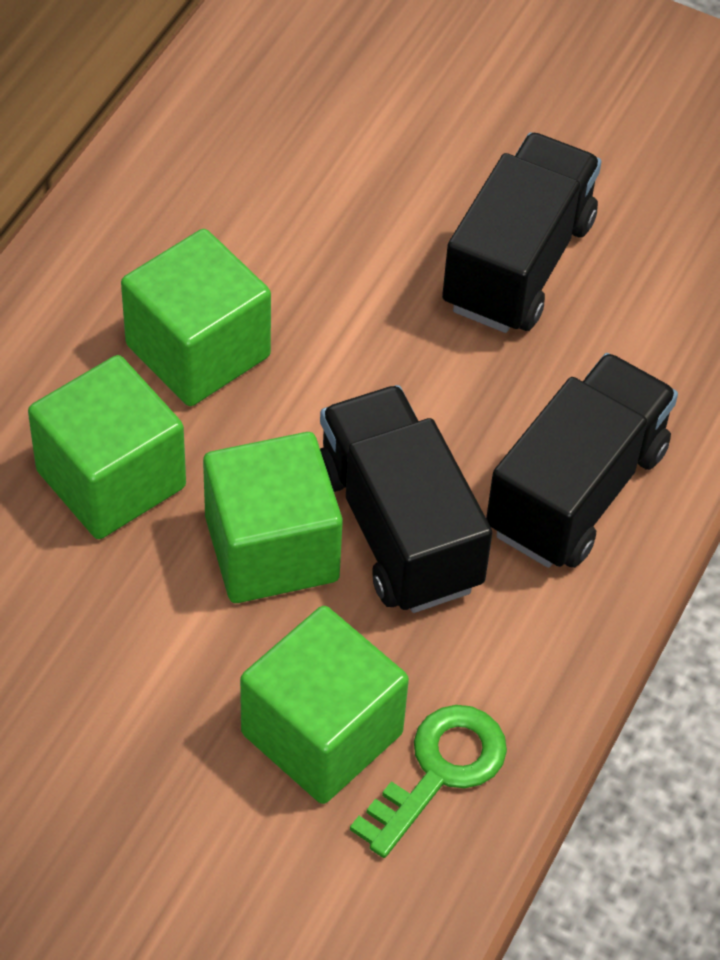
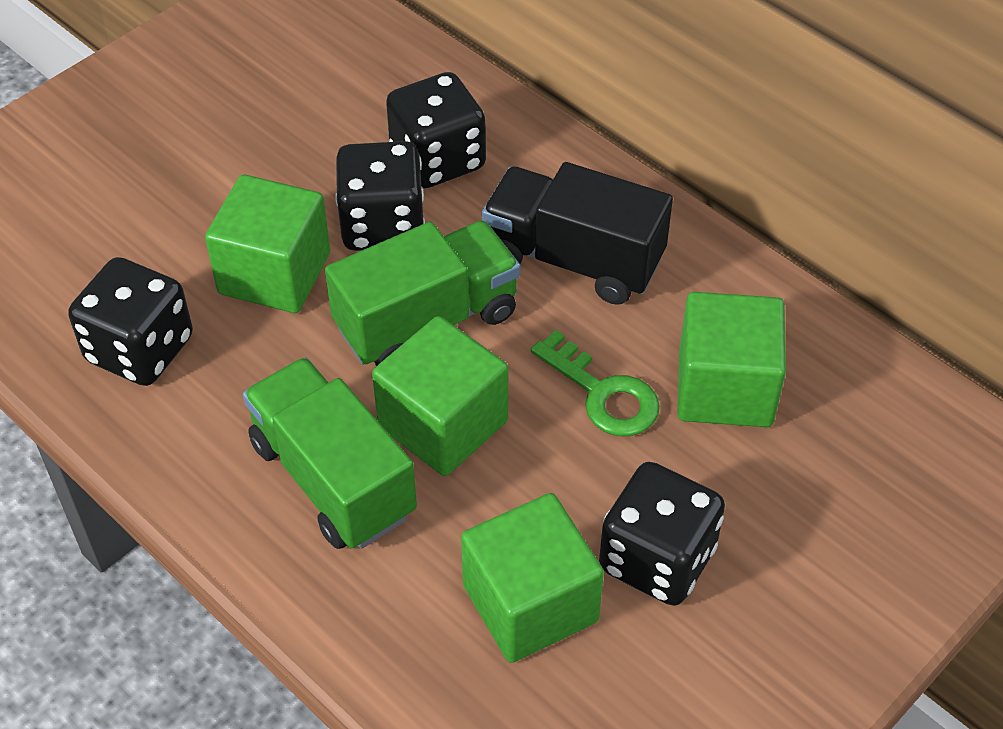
black dice: none = 0 -> [68,257,193,386] [336,141,425,251] [386,72,486,188] [599,462,725,606] = 4
black truck: [320,385,492,613] [442,132,602,333] [486,353,678,568] = 3 -> [482,162,673,305] = 1
green truck: none = 0 -> [243,357,417,549] [325,221,520,366] = 2

